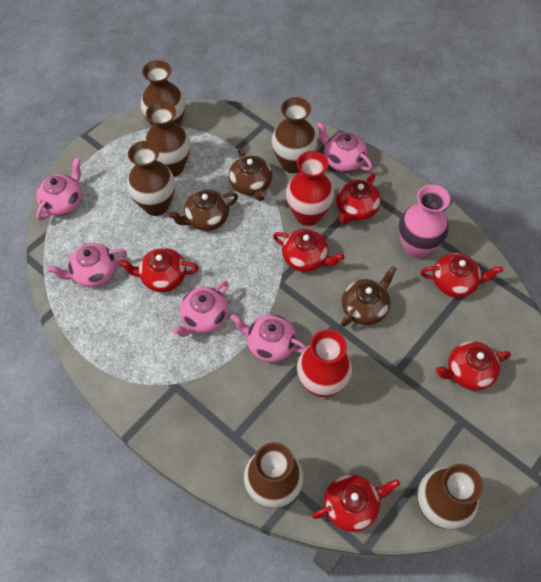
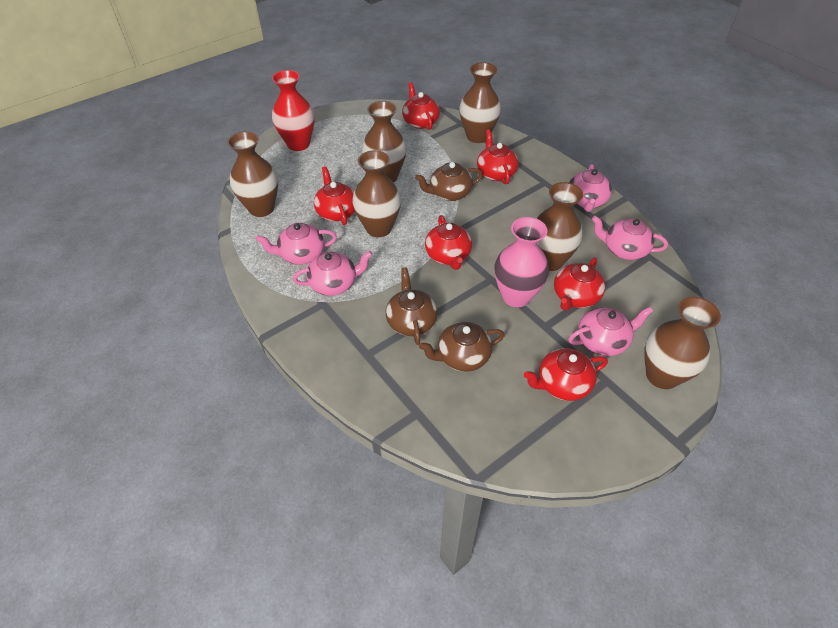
red vase: [286,151,334,226] [297,330,352,397] = 2 -> [272,70,315,151] = 1

